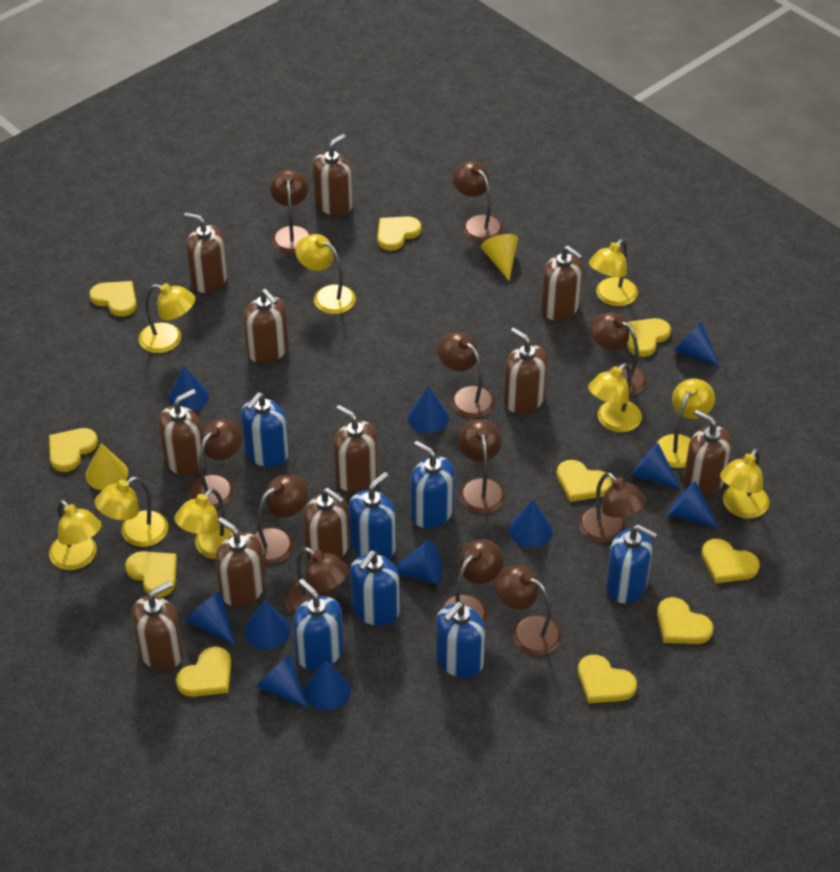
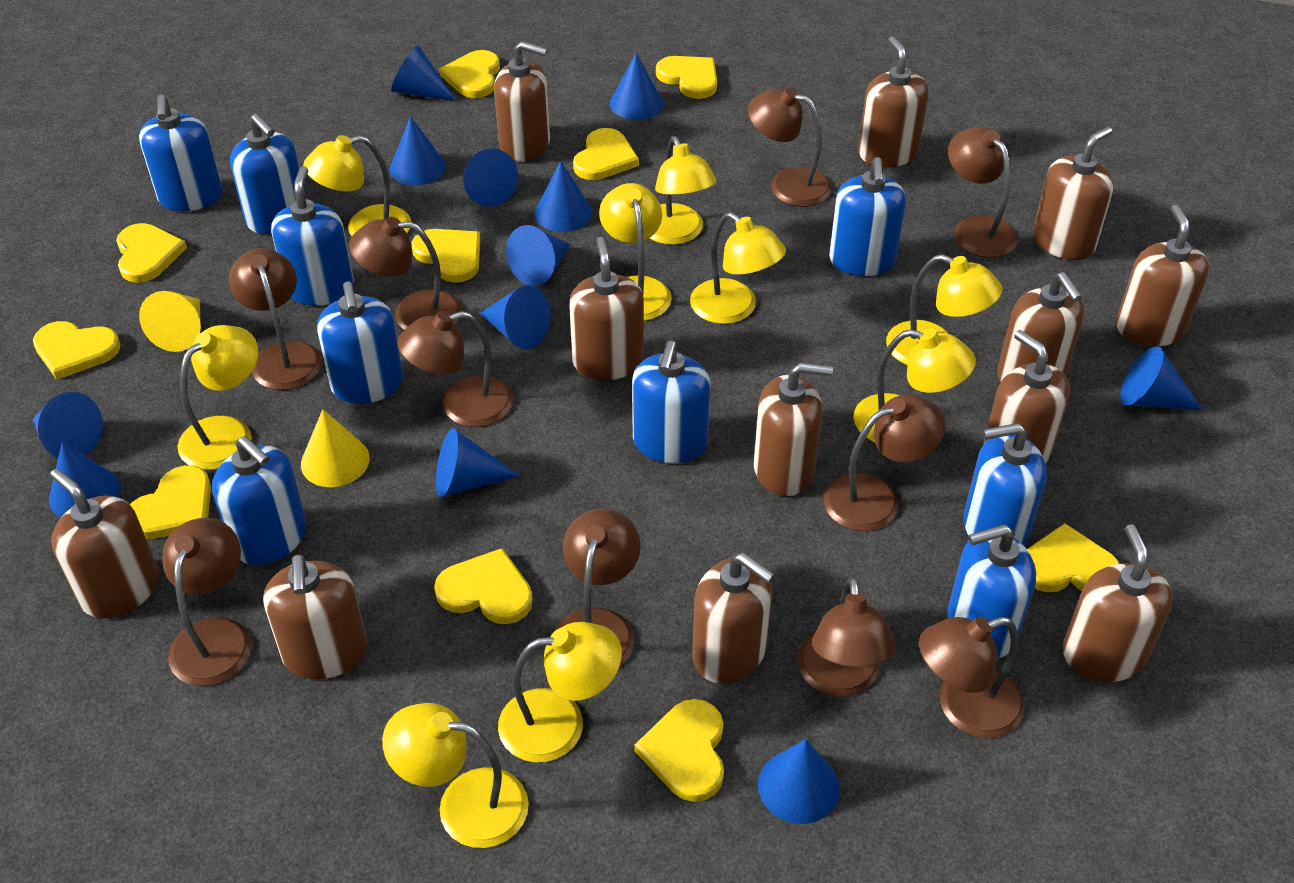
blue cone: [168,366,209,412] [185,592,235,645] [245,600,291,649] [256,654,309,709] [304,661,351,711] [395,540,442,584] [408,386,449,433] [509,500,553,548] [631,443,681,489] [667,481,719,529] [674,322,720,367] = 11 -> [33,392,103,458] [49,442,121,518] [390,116,446,186] [391,45,456,101] [436,428,520,497] [463,148,518,207] [480,285,550,349] [506,225,570,286] [535,161,593,232] [610,53,663,120] [758,739,840,824] [1120,346,1203,410] = 12
blue soap dispenser: [241,392,289,467] [293,579,344,670] [349,472,396,559] [350,551,400,626] [411,441,455,528] [436,602,485,678] [606,525,658,603] = 7 -> [139,94,223,211] [212,436,307,565] [230,114,306,234] [271,166,354,306] [317,282,403,404] [632,341,711,463] [829,157,906,276] [947,524,1036,659] [964,423,1047,546] = 9
brown lamp: [188,419,242,509] [253,475,308,565] [270,170,311,254] [284,547,349,614] [438,332,495,418] [439,540,504,624] [453,161,503,242] [458,419,506,513] [495,565,562,656] [579,472,646,543] [591,312,647,396] = 11 -> [162,518,252,686] [229,248,322,390] [349,217,462,330] [397,311,513,427] [556,508,641,666] [748,88,832,207] [797,577,895,697] [823,395,946,531] [919,616,1025,738] [948,127,1018,258] = 10
brown soap dispenser: [132,581,183,671] [158,389,206,476] [184,212,228,293] [215,517,266,606] [244,289,289,363] [303,488,349,560] [313,134,353,216] [334,405,378,492] [504,328,548,414] [541,246,583,320] [683,410,732,497] = 11 -> [50,469,159,619] [263,554,368,679] [494,41,550,162] [569,237,644,380] [692,552,775,684] [754,363,833,496] [858,37,929,167] [983,330,1070,464] [997,272,1084,382] [1033,127,1114,260] [1062,524,1174,682] [1116,205,1209,346] = 12

